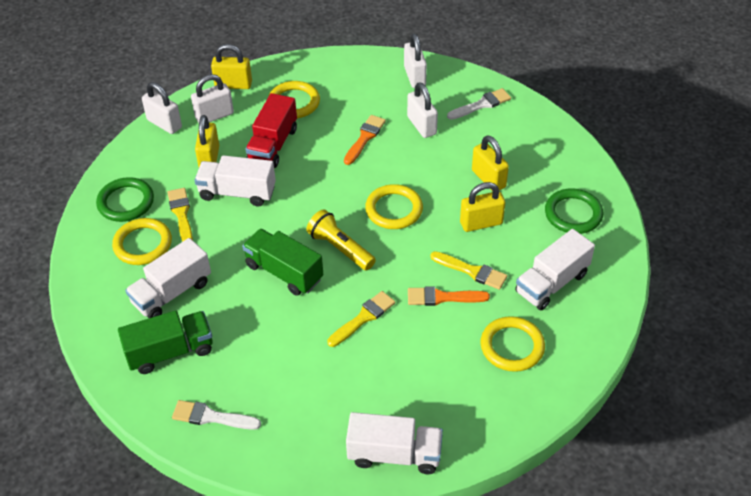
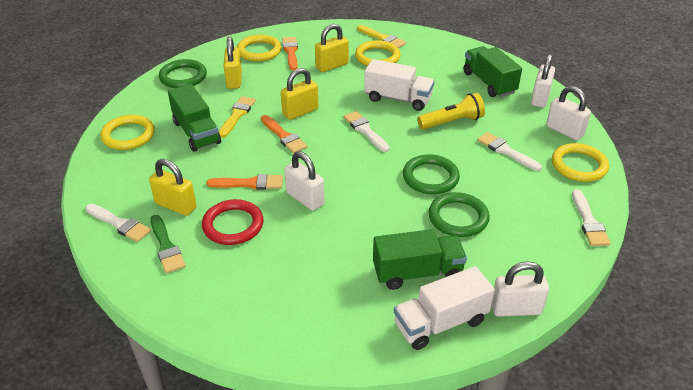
green brush: none = 0 -> [150,215,186,273] = 1
green ring: [96,177,154,222] [545,188,603,234] = 2 -> [159,59,207,88] [403,154,460,194] [428,192,490,237] = 3
green truck: [118,310,213,374] [242,229,323,296] = 2 -> [168,84,221,152] [373,229,467,290] [464,46,522,97] = 3
orange brush: [344,115,386,165] [408,286,490,306] = 2 -> [206,174,283,190] [261,115,307,153] [282,37,298,70] = 3
red ring: none = 0 -> [202,199,264,245] = 1
red truck: [245,93,297,168] = 1 -> none = 0
white brush: [172,400,261,430] [447,88,511,120] = 2 -> [85,204,151,242] [343,111,390,152] [477,132,542,171] [572,189,610,246] = 4
white truck: [125,238,211,318] [194,155,276,206] [346,412,443,474] [515,229,595,310] = 4 -> [364,59,434,111] [394,266,495,350] = 2
yellow brush: [167,188,193,242] [327,291,395,347] [430,251,507,290] = 3 -> [219,96,256,138] [357,25,406,48] = 2

